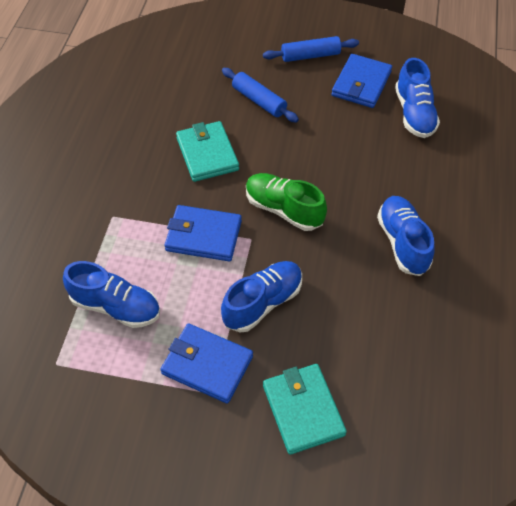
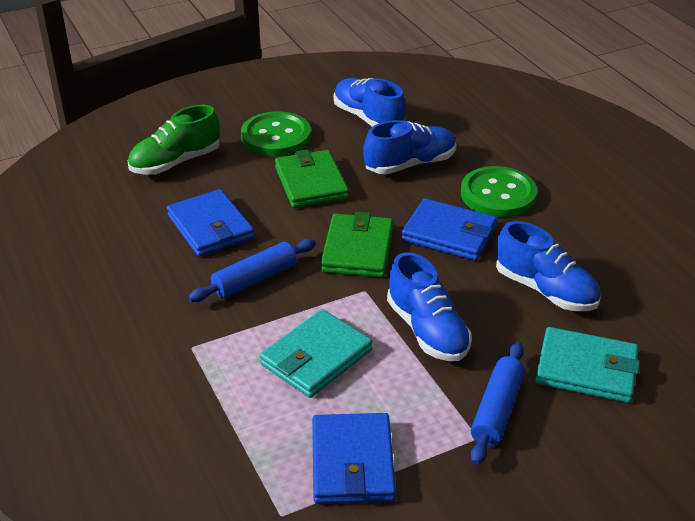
green button: none = 0 -> [241,111,311,156] [461,166,537,217] = 2
green wallet: none = 0 -> [275,149,349,208] [321,212,393,278] = 2

